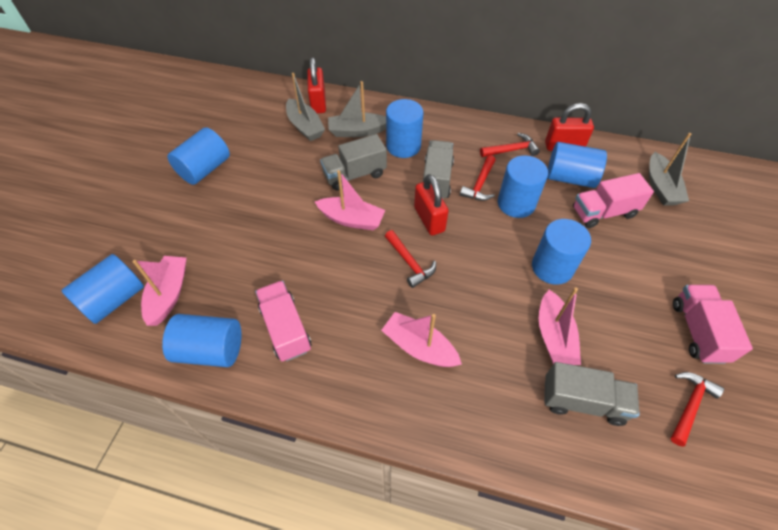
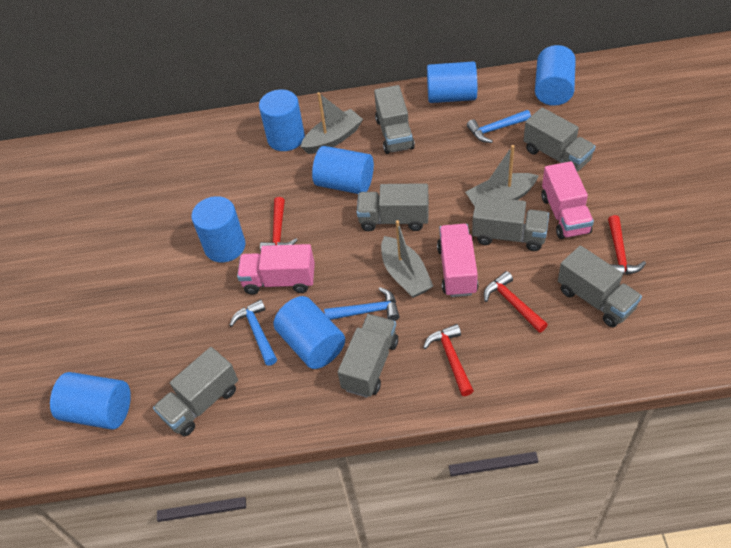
blue hammer: none = 0 -> [230,299,277,366] [324,287,400,321] [467,110,531,143] = 3
grey truck: [320,134,387,191] [423,140,454,199] [544,362,640,426] = 3 -> [153,347,238,436] [338,314,398,398] [357,183,429,231] [374,85,415,154] [472,196,549,251] [524,107,596,171] [558,246,642,327] = 7
pink boat: [133,256,186,326] [315,170,385,231] [381,312,462,367] [539,287,581,365] = 4 -> none = 0
red padlock: [307,57,326,113] [414,174,449,235] [545,103,594,151] = 3 -> none = 0

